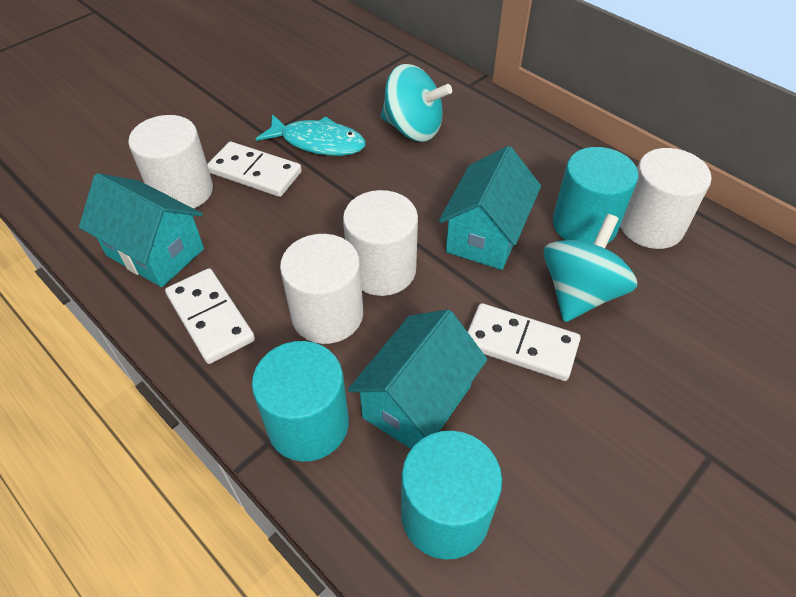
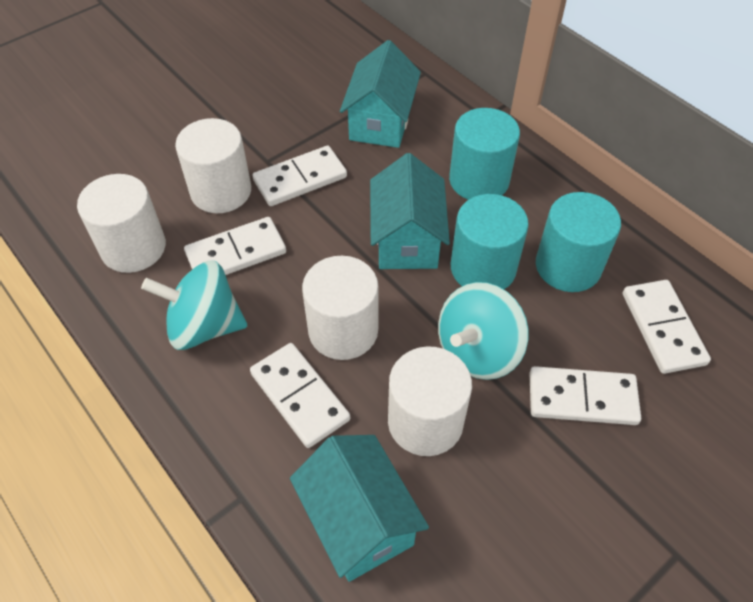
turquoise fish: [256,114,366,156] = 1 -> none = 0
white domino: [165,268,255,364] [207,142,302,197] [468,303,581,381] = 3 -> [184,217,286,275] [250,343,350,448] [252,146,347,206] [529,366,641,425] [623,280,711,374] = 5

